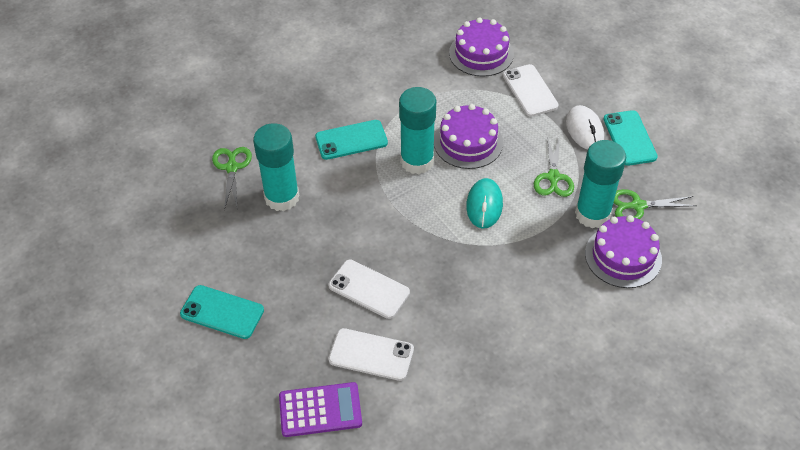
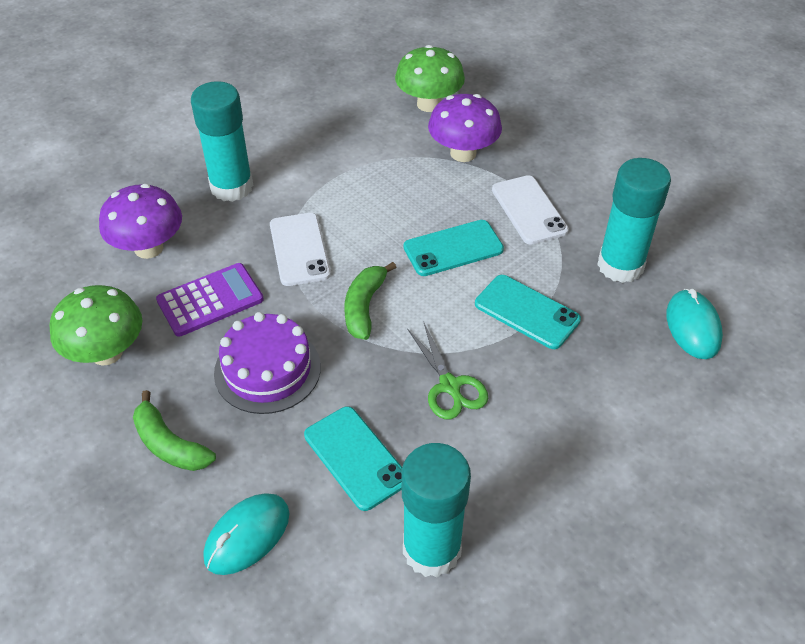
green banana: none = 0 -> [133,390,216,471] [344,262,396,340] = 2
green mushroom: none = 0 -> [50,285,142,366] [395,45,465,112] = 2
green scissors: [212,147,252,210] [534,135,574,197] [614,189,697,219] = 3 -> [407,323,488,419] = 1
purple cake: [434,104,503,169] [449,17,514,77] [585,215,662,288] = 3 -> [214,312,321,414] = 1
purple mushroom: none = 0 -> [99,184,182,259] [428,94,502,162] = 2
turquoise mouse: [466,178,503,229] = 1 -> [203,493,290,575] [666,289,723,359] = 2
white mouse: [566,105,604,149] = 1 -> none = 0
white phone: [329,260,410,319] [329,328,414,381] [503,64,559,117] = 3 -> [270,213,331,286] [492,175,569,245] = 2

